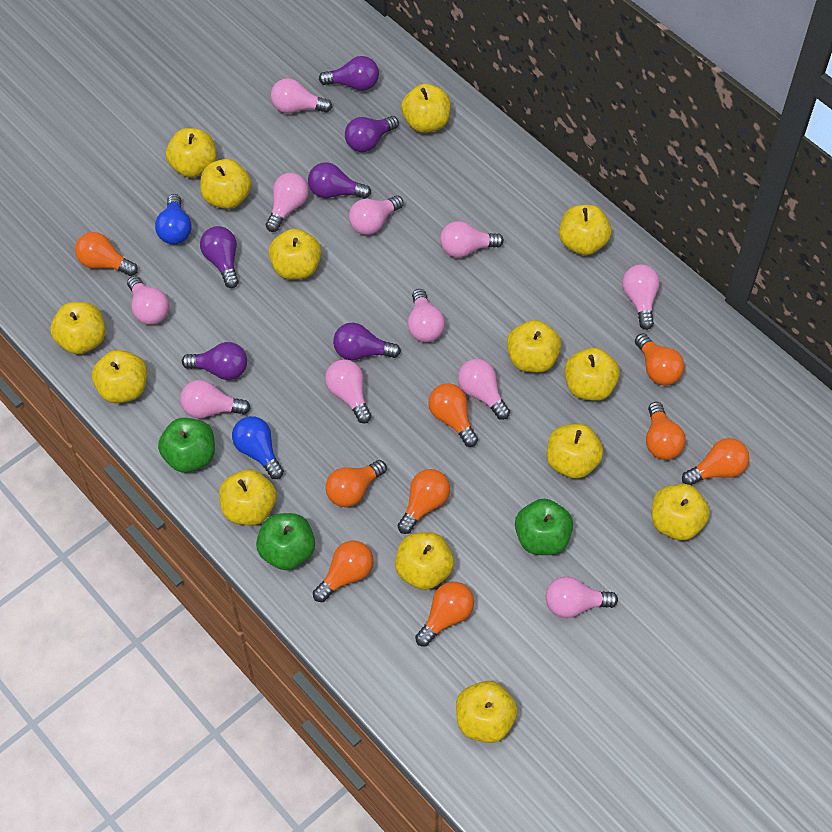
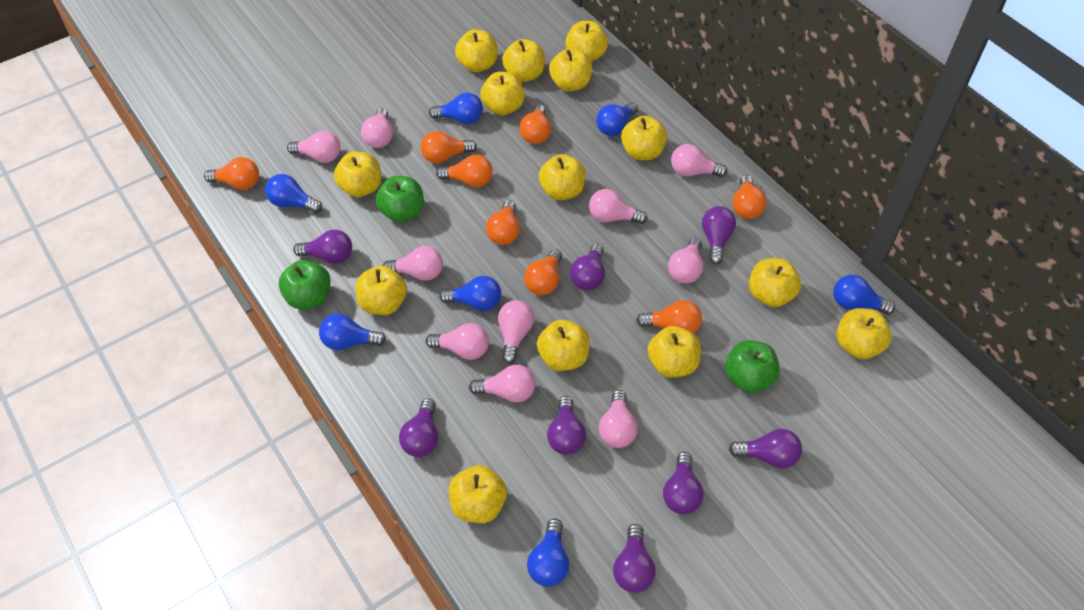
blue light bulb: [155,194,192,244] [232,416,284,479] = 2 -> [265,174,322,213] [319,314,386,350] [429,93,483,124] [439,276,501,311] [527,519,569,587] [596,102,638,136] [833,275,895,315] = 7
orange light bulb: [75,232,138,276] [313,540,374,602] [326,460,387,507] [398,469,450,534] [415,582,474,646] [428,383,478,447] [635,333,684,385] [646,402,686,460] [682,438,749,486] = 9 -> [204,157,259,190] [420,131,477,163] [436,155,493,187] [486,200,520,245] [519,104,551,144] [524,249,562,295] [636,300,702,333] [732,175,766,219] = 8
pink light bulb: [127,276,169,325] [180,380,251,418] [266,173,309,232] [271,78,332,113] [325,359,372,423] [349,195,404,235] [407,289,445,342] [440,221,504,258] [458,359,510,420] [546,577,618,618] [622,264,660,330] = 11 -> [287,131,341,163] [361,108,393,148] [383,246,443,281] [426,323,489,360] [469,365,536,403] [498,300,534,364] [589,189,647,224] [599,390,638,448] [668,238,703,283] [671,144,727,177] = 10
purple light bulb: [182,342,247,380] [200,226,239,288] [308,162,371,199] [319,56,379,91] [333,323,401,360] [345,116,399,152] = 6 -> [293,230,352,264] [399,398,438,457] [547,396,586,455] [570,243,605,290] [613,524,656,593] [663,452,704,514] [702,206,736,265] [729,429,802,468] = 8

